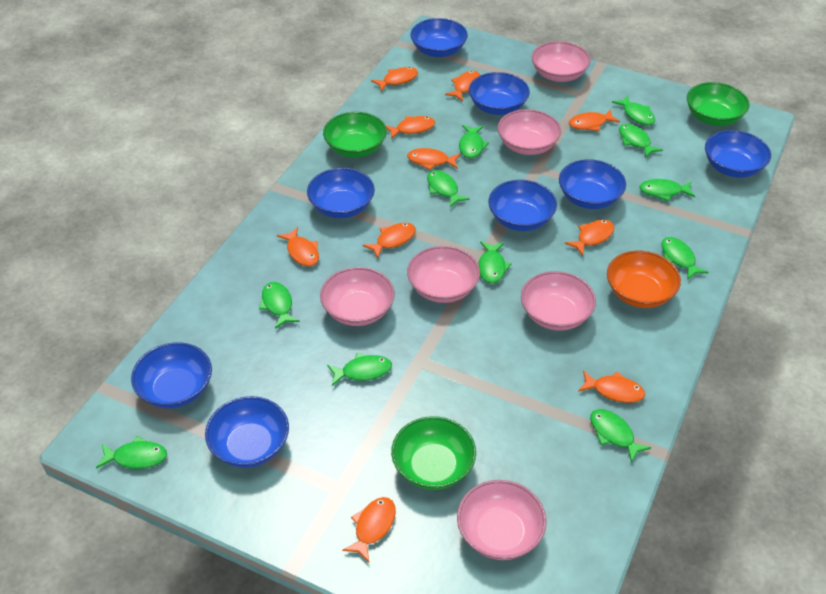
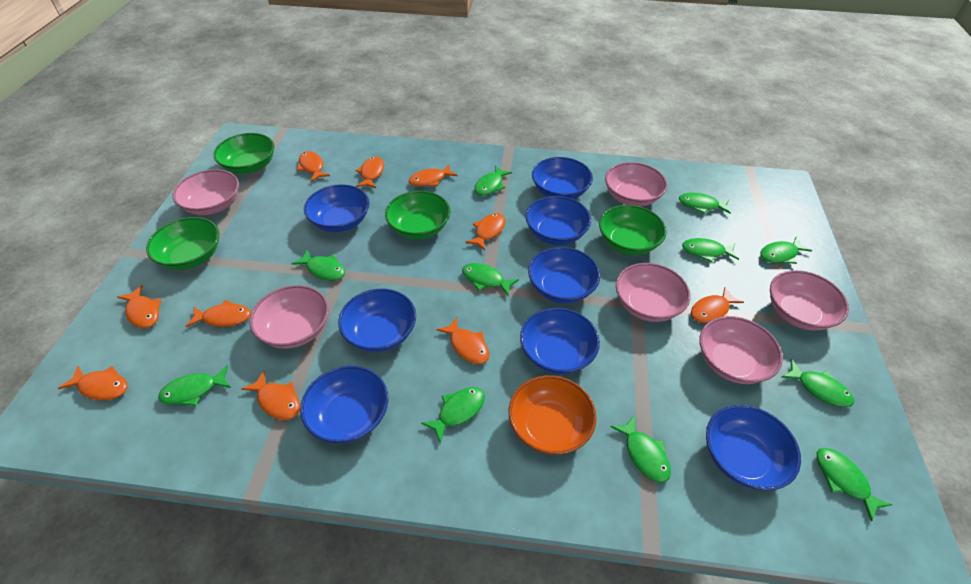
green bowl: [323,112,387,158] [391,416,476,490] [687,82,750,126] = 3 -> [146,217,219,270] [213,133,275,174] [385,191,450,239] [599,205,667,255] = 4

